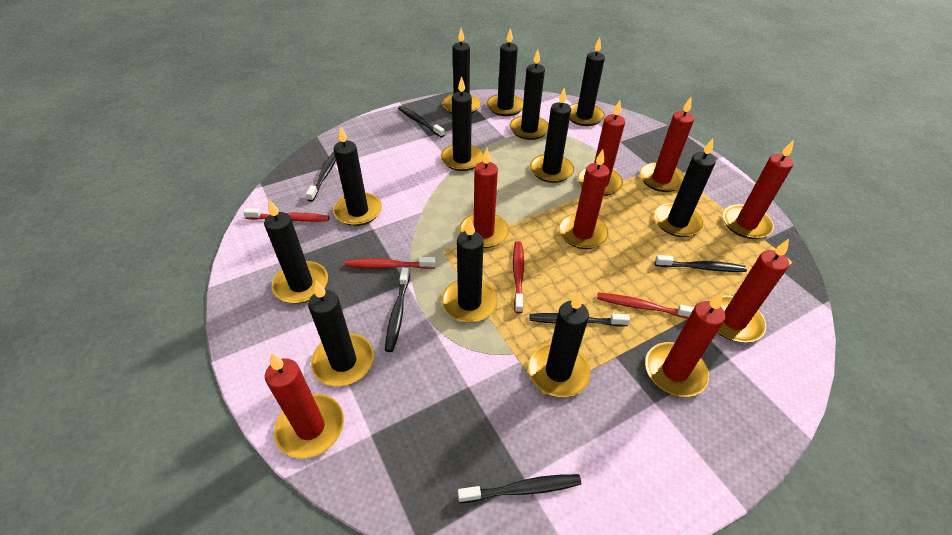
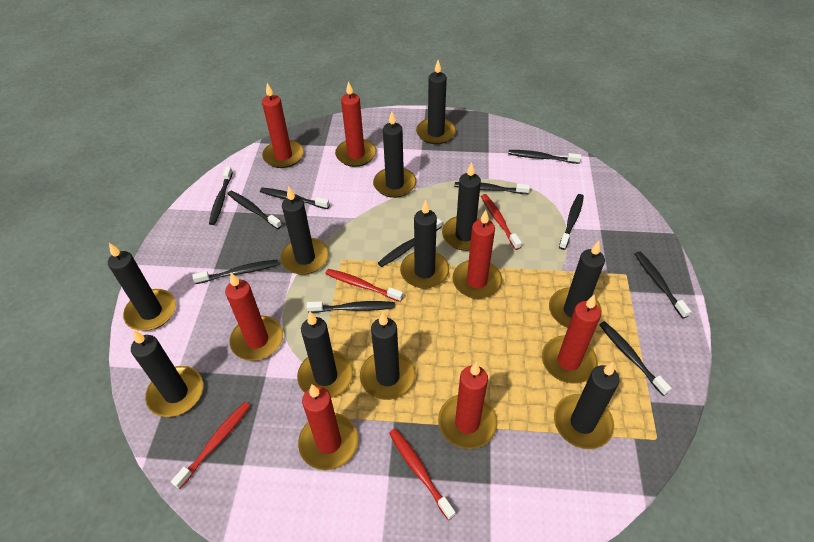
black candle: [264,199,328,303] [308,281,374,386] [333,126,382,226] [441,76,483,171] [442,218,498,323] [443,28,481,114] [486,28,523,116] [510,50,549,140] [528,292,591,397] [530,88,574,183] [570,37,605,126] [654,138,716,237] = 12 -> [108,243,176,331] [131,330,203,417] [280,186,329,275] [297,312,353,398] [360,312,416,400] [373,111,416,198] [400,200,449,289] [416,60,456,144] [442,162,481,251] [549,241,605,328] [554,362,620,449] = 11
black toothbrush: [306,152,336,202] [385,268,410,352] [398,106,445,138] [458,474,581,503] [529,313,630,326] [655,255,747,272] = 6 -> [192,260,278,284] [209,167,233,225] [228,190,282,229] [260,187,330,209] [307,301,395,313] [378,218,442,267] [454,182,530,194] [508,150,581,164] [559,194,584,250] [599,321,672,396] [635,251,691,318] = 11
red candle: [265,353,344,459] [459,148,509,248] [559,149,609,249] [578,100,625,196] [640,97,694,192] [645,292,725,397] [717,239,789,342] [723,140,794,239] = 8 -> [225,273,283,361] [262,83,304,168] [298,384,358,470] [335,81,377,167] [438,362,497,449] [452,210,503,299] [542,294,601,384] = 7

